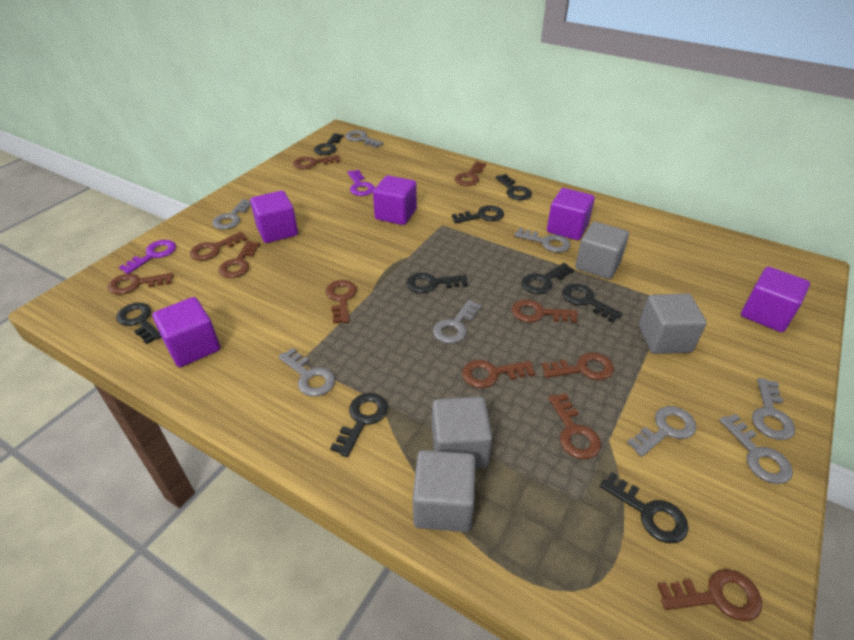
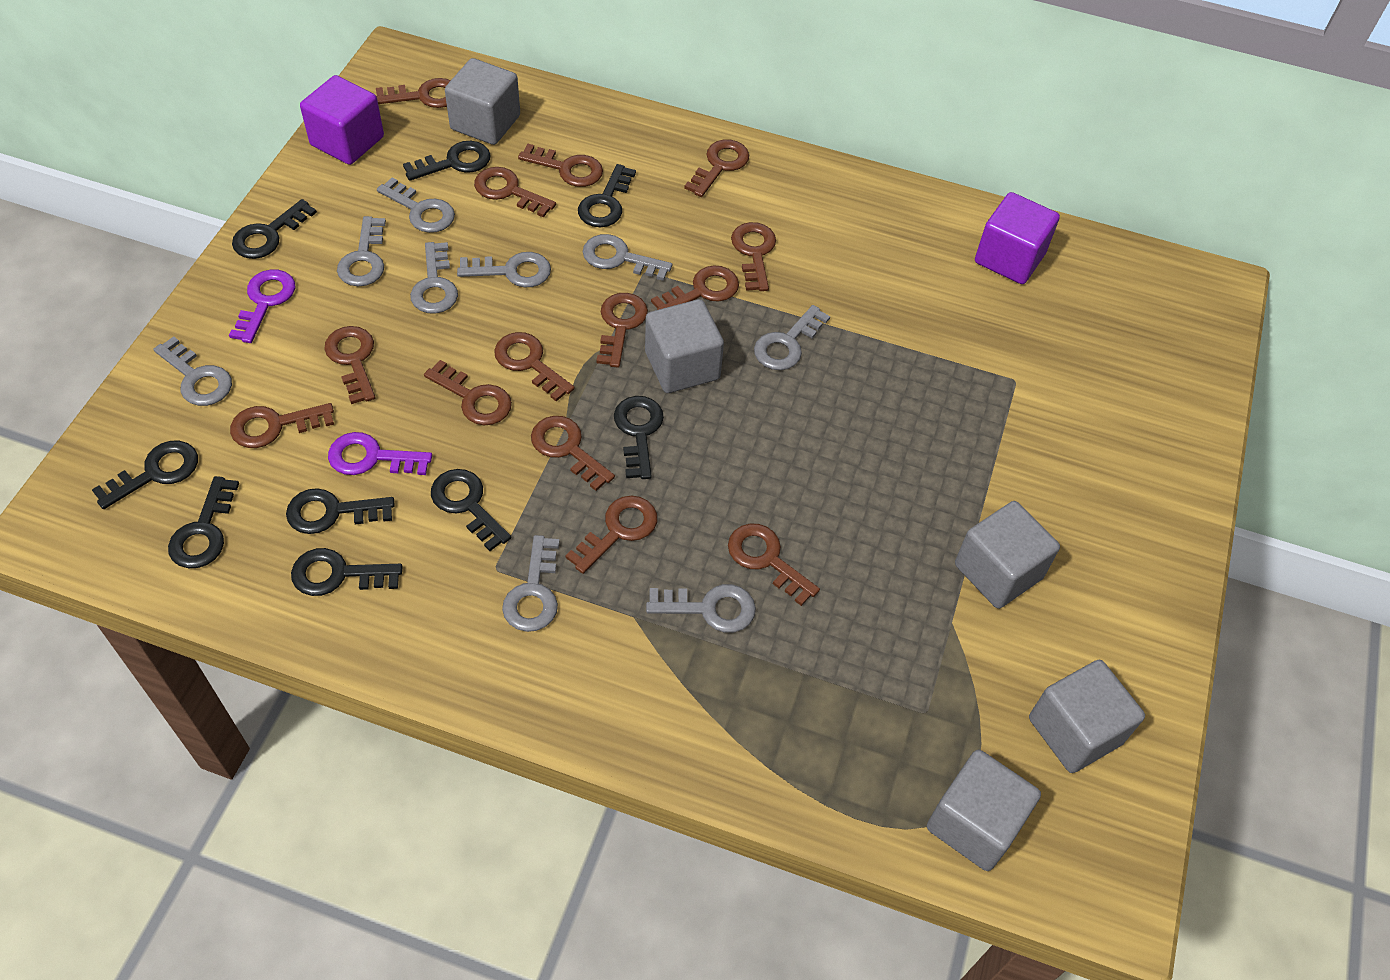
brown key: [108,273,173,295] [190,232,247,261] [219,241,260,278] [293,155,340,169] [326,280,357,324] [455,161,486,186] [462,360,535,388] [512,299,578,323] [542,352,614,380] [548,393,601,459] [657,569,762,621] = 11 -> [230,403,334,448] [324,326,375,404] [376,78,451,108] [424,360,512,425] [474,167,556,218] [494,332,575,401] [518,144,603,187] [531,416,615,491] [566,495,657,574] [596,293,648,368] [651,265,739,310] [684,140,749,197] [728,524,820,606] [731,222,776,291] = 14
grey cube: [413,450,475,532] [432,396,492,469] [575,222,629,279] [639,294,707,354] = 4 -> [445,58,520,145] [645,299,724,393] [927,750,1041,871] [955,501,1060,609] [1029,660,1145,773] = 5
grey key: [212,199,251,230] [278,348,335,396] [345,130,384,148] [433,300,482,344] [514,228,571,253] [627,406,696,457] [719,414,793,484] [752,378,795,440] = 8 -> [153,336,232,406] [337,216,386,287] [377,177,455,233] [410,242,458,314] [457,252,551,287] [502,535,560,632] [583,234,672,281] [646,584,756,633] [754,305,830,370] = 9
purple cube: [152,297,220,367] [250,191,298,243] [373,175,417,225] [547,188,595,240] [741,267,810,332] = 5 -> [300,75,384,165] [975,192,1060,284] = 2

